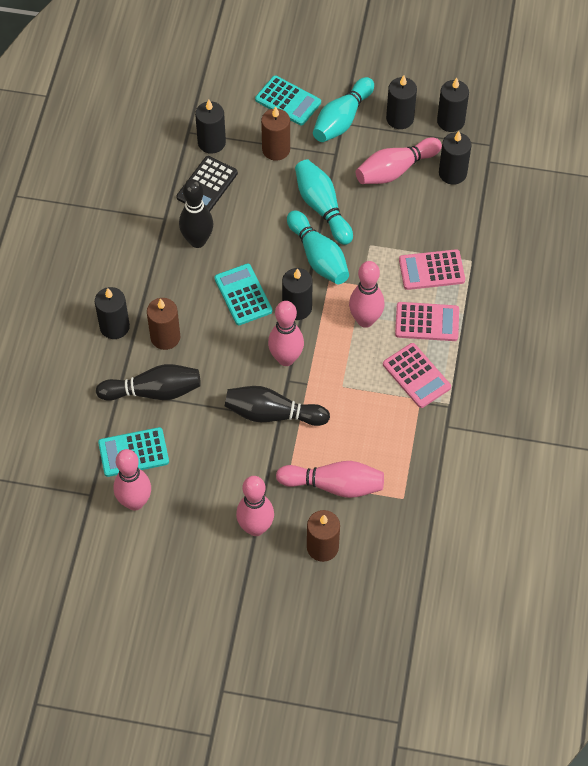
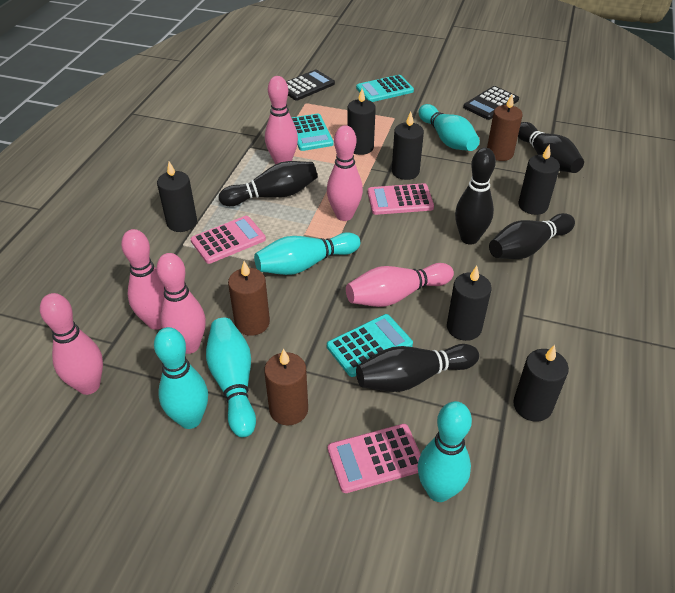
black bowling pin: [96,364,201,401] [179,179,213,248] [225,386,330,426] = 3 -> [219,161,317,206] [356,344,479,392] [455,148,496,245] [489,213,575,259] [518,122,584,173] = 5
black calculator: [176,156,238,212] = 1 -> [286,70,335,101] [463,86,519,120] = 2
turquoise bowling pin: [287,210,349,284] [295,159,353,245] [313,77,374,142] = 3 -> [154,327,208,429] [206,318,256,437] [254,232,360,275] [418,401,472,502] [419,104,480,151] = 5

